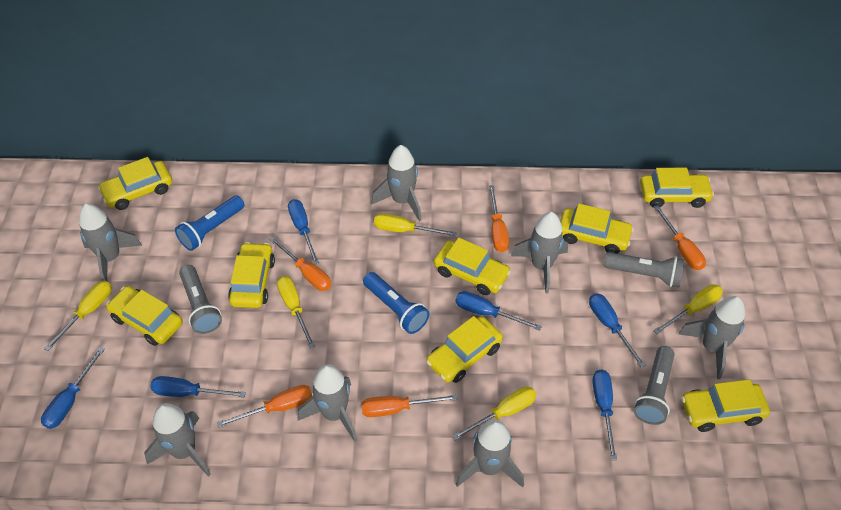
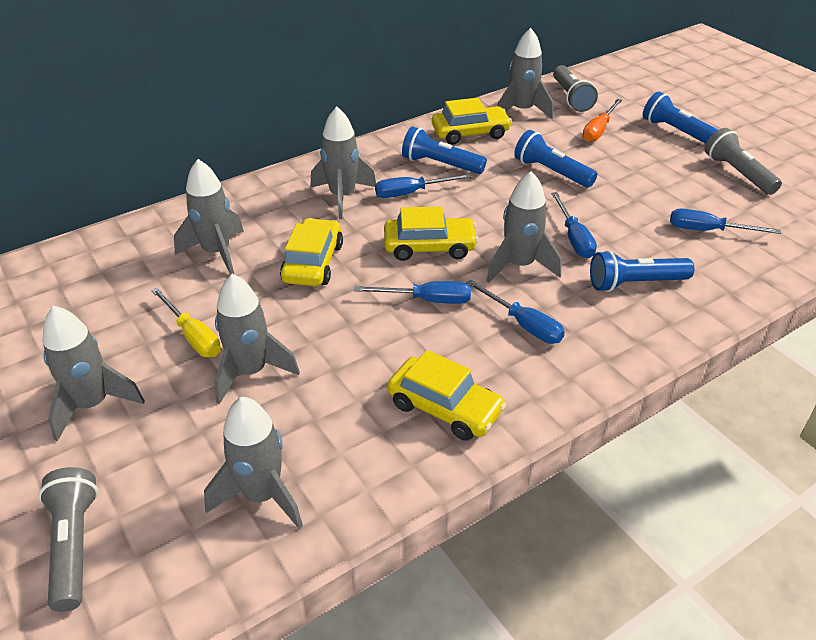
blue flashlight: [175,195,245,251] [363,272,429,334] = 2 -> [402,126,487,174] [514,130,597,188] [590,250,694,292] [643,91,718,144] = 4
blue screwdriver: [41,347,105,429] [150,376,246,397] [288,199,319,265] [455,291,542,331] [589,293,646,367] [593,369,617,460] = 6 -> [354,281,471,304] [375,174,472,198] [466,279,565,344] [551,192,597,258] [670,209,781,234] = 5
orange screwdriver: [217,385,312,427] [270,237,331,291] [361,394,458,417] [489,185,509,252] [654,205,706,270] = 5 -> [582,99,622,142] = 1
yellow car: [98,157,172,210] [106,286,183,346] [228,242,275,308] [426,316,503,383] [434,237,511,295] [560,204,634,254] [640,168,714,208] [681,379,770,432] = 8 -> [280,218,343,286] [384,207,478,261] [387,350,506,441] [432,98,512,145] = 4
yellow screwdriver: [44,281,112,351] [277,276,315,348] [374,213,457,236] [452,386,536,440] [653,284,723,334] = 5 -> [151,288,221,357] = 1

